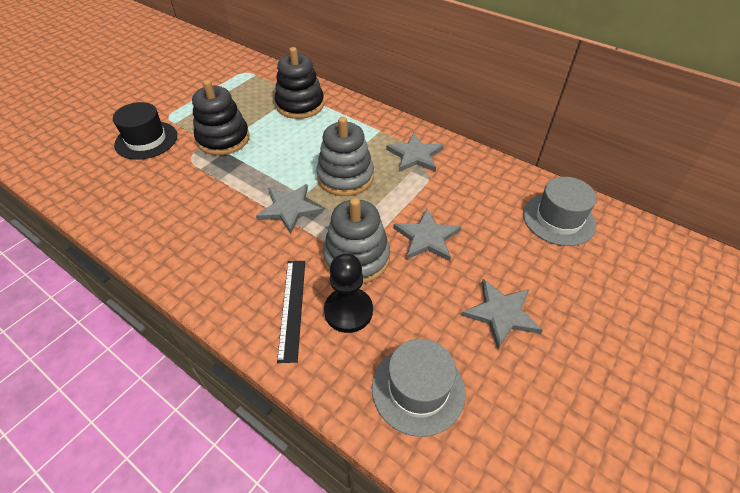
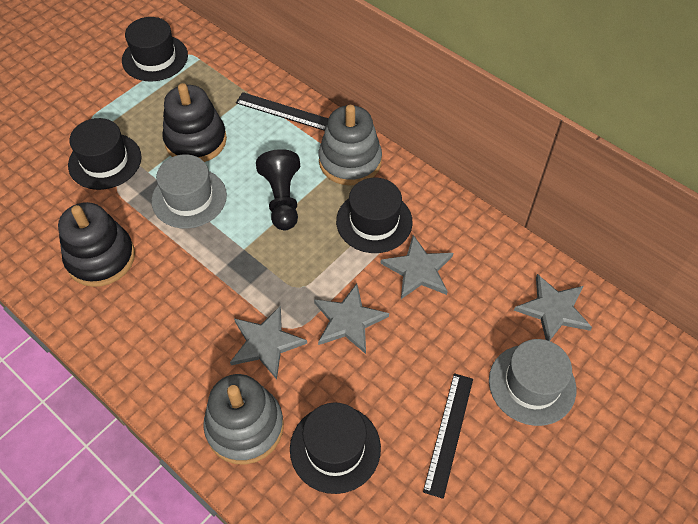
black hat: [113,102,177,160] = 1 -> [68,118,141,190] [122,17,188,81] [290,403,381,494] [336,178,413,253] = 4
black ruler: [277,261,305,363] = 1 -> [236,92,329,131] [423,373,473,499] = 2

